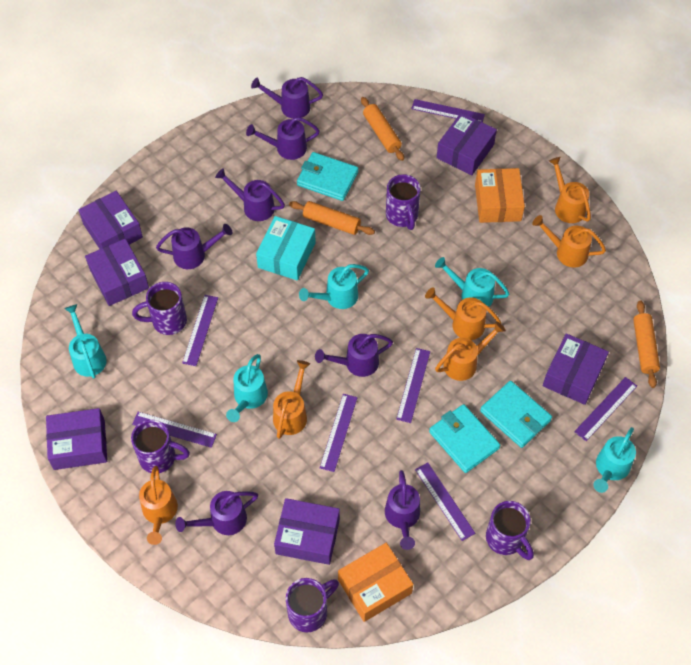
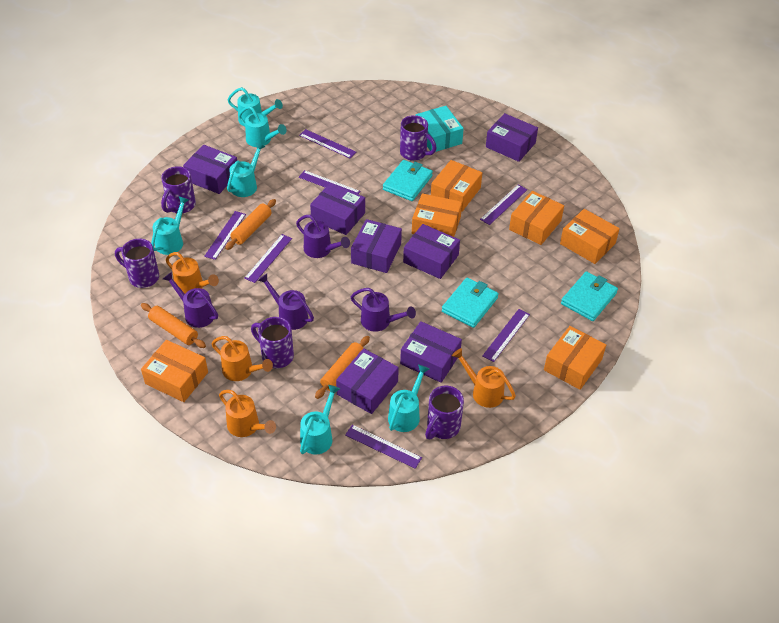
orange box: [338,543,413,622] [475,168,525,223] = 2 -> [141,340,208,402] [412,193,462,237] [431,160,482,212] [509,191,564,245] [544,326,606,390] [560,209,620,264] = 6
orange watering can: [139,466,178,545] [273,360,310,439] [425,288,501,340] [435,321,506,381] [532,215,606,267] [549,157,591,223] = 6 -> [166,252,219,293] [211,336,273,381] [219,390,276,437] [452,348,516,408] = 4
purple box: [46,408,107,470] [78,191,143,249] [85,239,149,306] [274,498,340,565] [437,113,497,175] [543,333,609,405] = 6 -> [183,145,237,194] [310,183,365,235] [336,348,399,414] [351,219,402,273] [400,321,462,383] [403,224,460,279] [486,113,538,162] = 7
purple watering can: [156,224,232,269] [175,491,258,535] [215,168,285,221] [246,117,320,160] [251,77,323,119] [315,334,393,377] [385,470,420,550] = 7 -> [163,272,218,328] [258,273,314,330] [296,215,350,258] [351,288,416,332] = 4
turquoise watering can: [64,304,107,379] [226,354,268,422] [299,264,369,309] [435,257,509,307] [593,427,636,493] = 5 -> [151,196,189,255] [227,142,265,197] [228,87,283,126] [238,106,287,147] [300,385,340,455] [388,364,429,432] = 6

